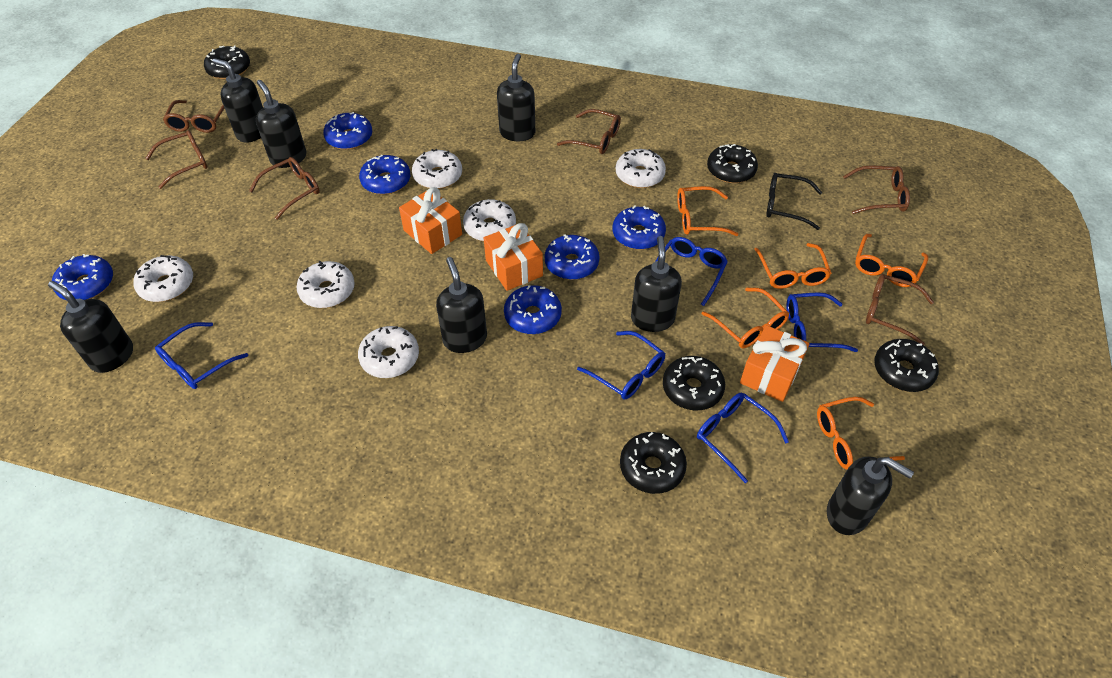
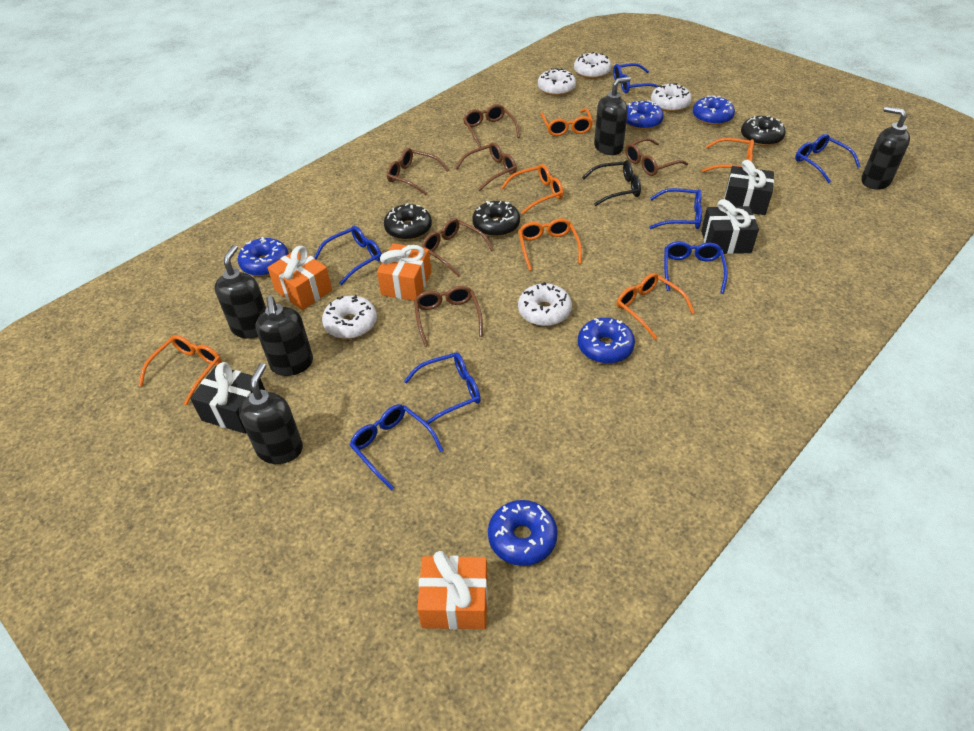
black donut: [204,46,250,79] [620,432,687,494] [663,356,725,411] [707,144,758,183] [874,339,939,392] = 5 -> [384,203,432,240] [472,201,520,237] [741,115,786,146] = 3
black gift: none = 0 -> [190,362,265,434] [701,199,759,254] [724,160,774,215] = 3
black soap dispenser: [48,281,133,373] [212,58,263,143] [256,80,306,168] [436,257,487,353] [497,54,535,142] [631,236,682,332] [827,457,914,535] = 7 -> [215,245,266,339] [239,363,303,464] [256,296,313,376] [594,76,631,155] [861,106,910,190] = 5
blue donut: [52,254,113,300] [323,112,372,150] [359,155,410,195] [504,285,562,334] [545,234,600,280] [613,206,666,250] = 6 -> [238,237,289,276] [488,500,558,566] [578,318,635,364] [626,100,664,130] [693,96,735,125] = 5
blue glasses: [155,322,248,389] [577,331,665,400] [655,237,728,306] [697,393,789,483] [787,293,858,352] = 5 -> [314,226,382,285] [350,404,443,490] [404,352,481,424] [613,63,658,93] [649,188,702,229] [664,241,728,294] [795,134,861,183] = 7
orange glasses: [677,186,738,236] [702,287,789,348] [754,243,831,289] [817,397,905,470] [855,234,928,287] = 5 -> [139,335,221,405] [501,164,564,214] [518,218,582,271] [540,108,593,136] [616,273,695,340] [702,138,754,172] = 6
white donut: [133,255,193,302] [297,261,355,308] [358,326,419,378] [412,149,462,189] [463,199,516,241] [616,149,666,188] = 6 -> [322,295,377,339] [518,282,572,326] [538,68,576,96] [574,52,611,79] [651,83,692,112] = 5

